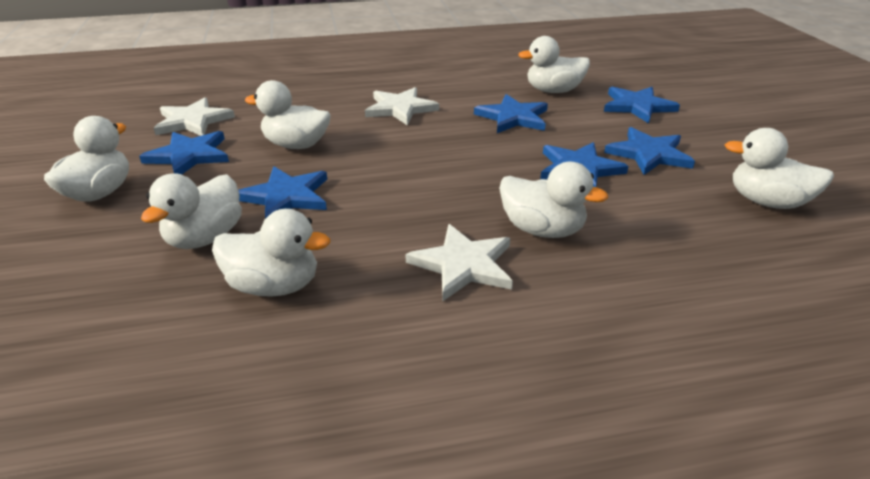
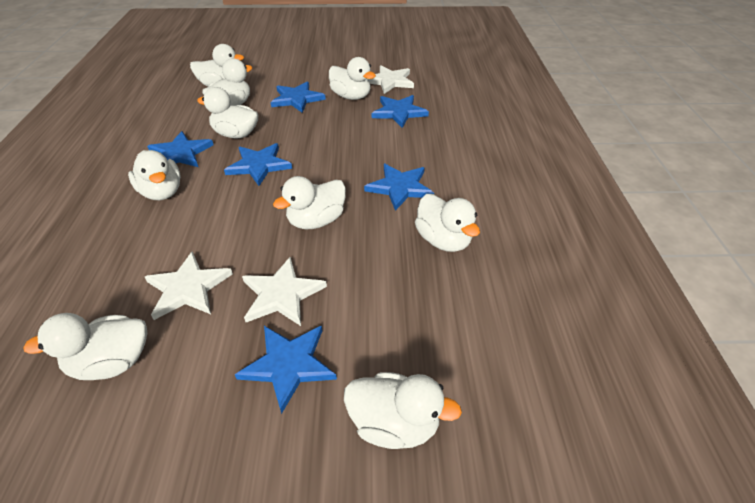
white duck: [44,116,129,202] [141,173,242,249] [212,209,330,297] [245,80,331,149] [499,162,608,238] [518,36,590,93] [725,128,834,209] = 7 -> [23,313,147,380] [128,150,181,200] [190,44,244,86] [197,87,259,138] [202,58,253,106] [273,176,346,229] [329,57,376,100] [344,372,462,449] [415,194,480,252] = 9

